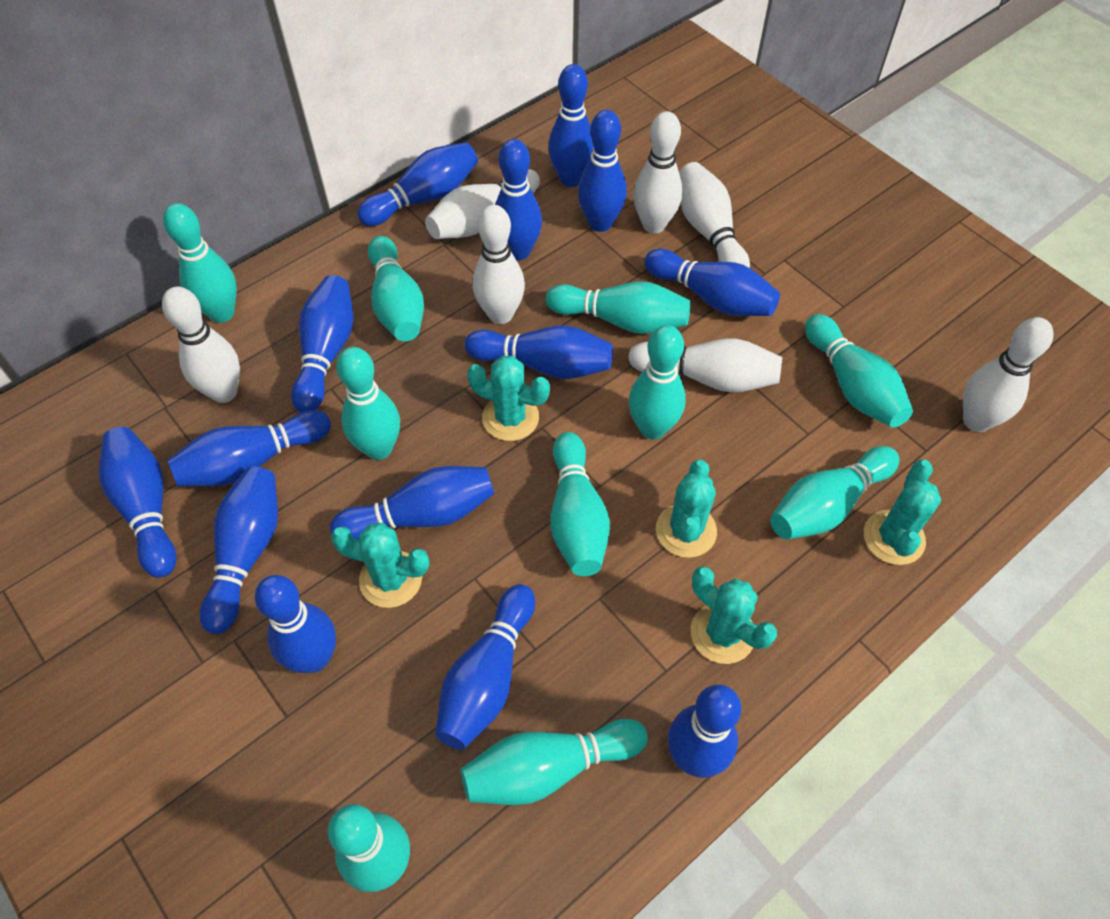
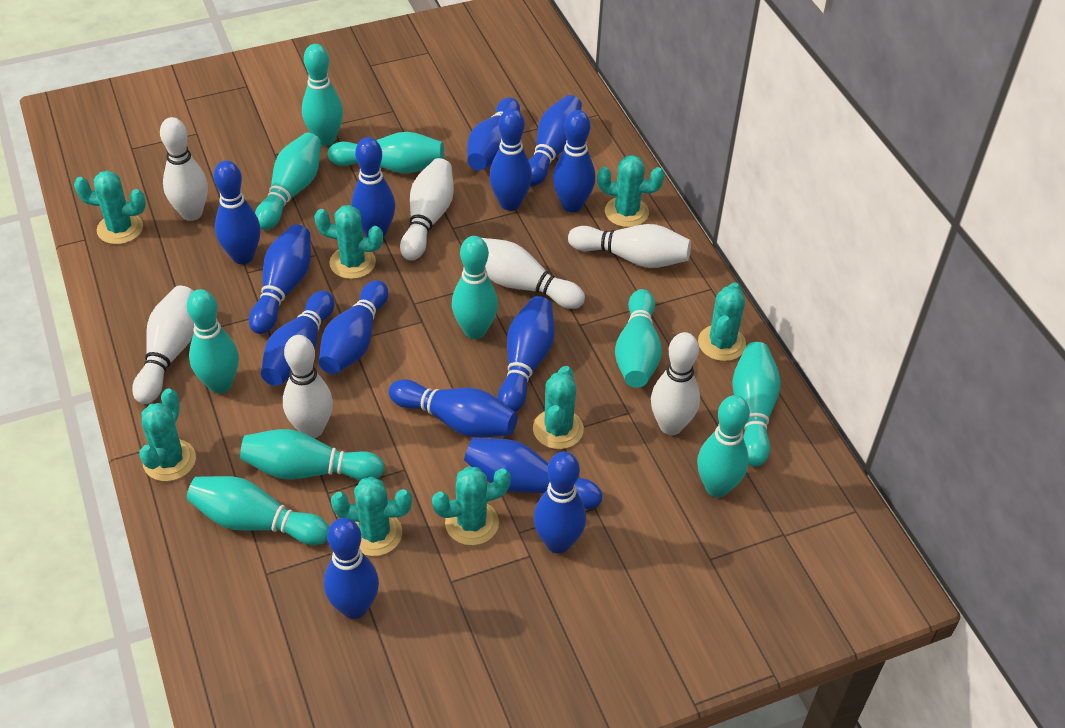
turquoise cactus: [331,522,429,608] [467,356,550,441] [656,460,717,558] [691,566,777,664] [864,460,941,565] = 5 -> [74,171,146,244] [139,388,196,482] [314,205,383,279] [331,477,412,556] [432,467,511,545] [533,366,584,449] [597,155,664,227] [698,282,746,361] = 8

